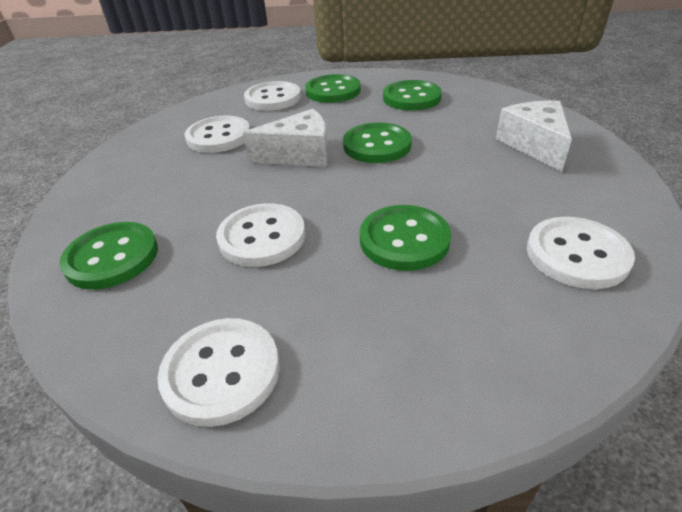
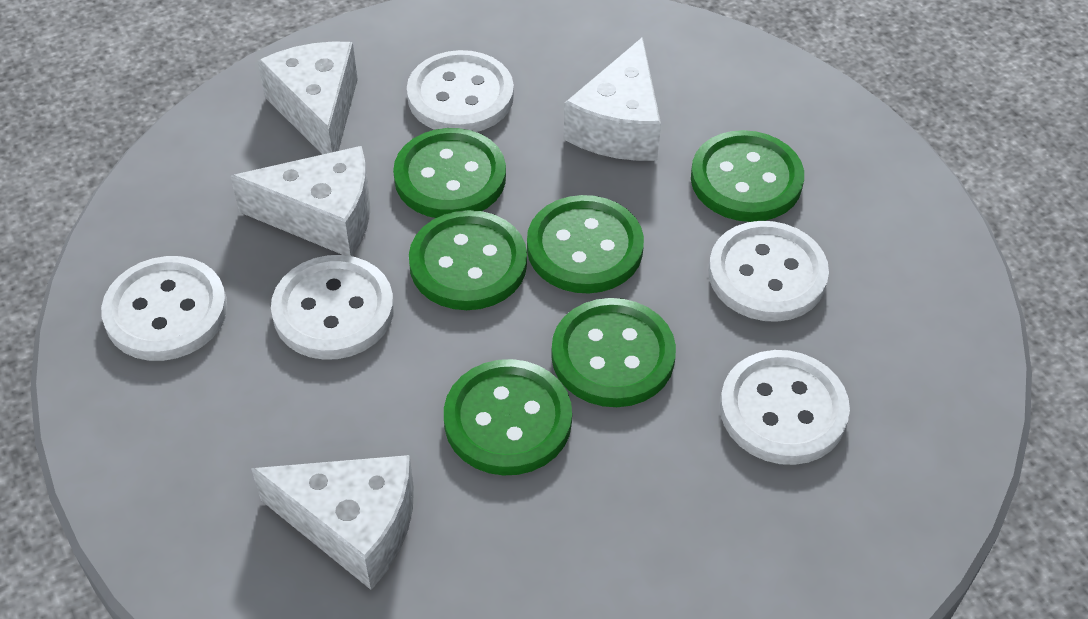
green button: [59,222,158,290] [305,74,361,103] [343,122,412,163] [360,205,451,271] [383,80,442,111] = 5 -> [393,128,506,218] [409,210,527,310] [444,359,572,476] [527,195,644,293] [551,298,676,407] [691,130,804,222] = 6
white cheese: [243,109,328,167] [496,101,572,172] = 2 -> [230,146,370,256] [251,455,414,590] [258,42,358,155] [564,37,661,161] = 4

